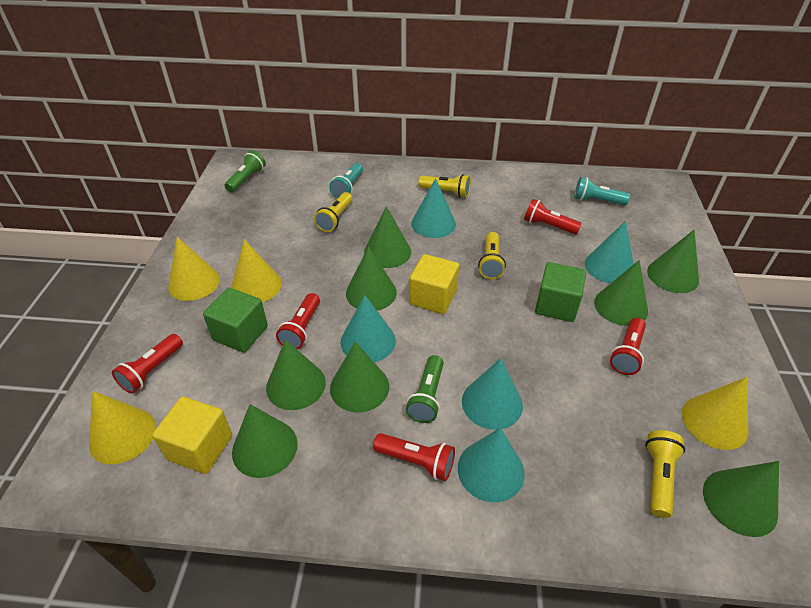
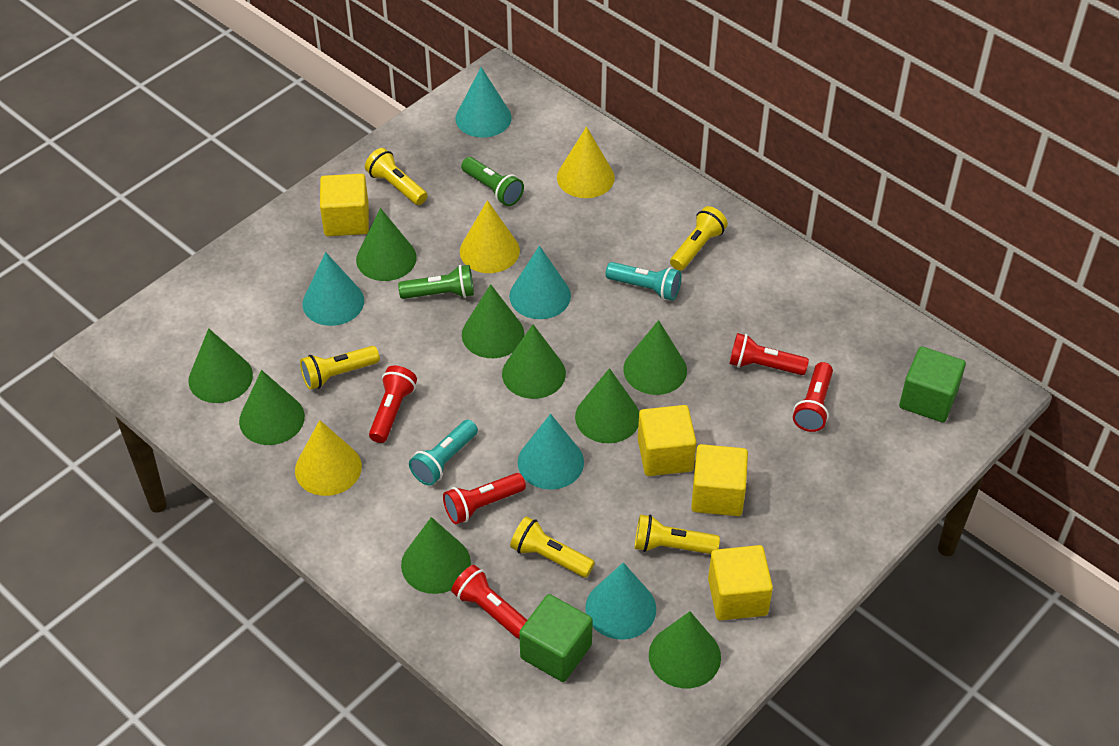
green cone: [232,404,298,478] [266,339,326,410] [330,342,389,412] [346,246,397,311] [364,206,411,268] [594,260,648,326] [647,230,699,293] [703,461,779,537] = 8 -> [188,328,253,403] [239,370,305,445] [356,208,417,281] [401,517,471,594] [462,284,524,358] [502,324,566,399] [575,368,639,443] [623,320,687,395] [649,611,721,688] = 9
yellow cone: [89,391,156,464] [168,237,220,301] [231,240,282,302] [682,377,748,450] = 4 -> [295,420,362,496] [460,200,520,273] [557,127,615,198] = 3
yellow cube: [152,396,232,474] [409,254,459,314] = 2 -> [320,174,369,236] [638,405,696,476] [691,444,748,516] [708,545,773,621] = 4
yellow flashlight: [314,192,352,232] [419,174,471,198] [478,232,506,279] [645,430,685,518] = 4 -> [300,346,380,390] [365,148,428,205] [510,516,595,578] [634,514,720,554] [670,206,728,271] = 5

